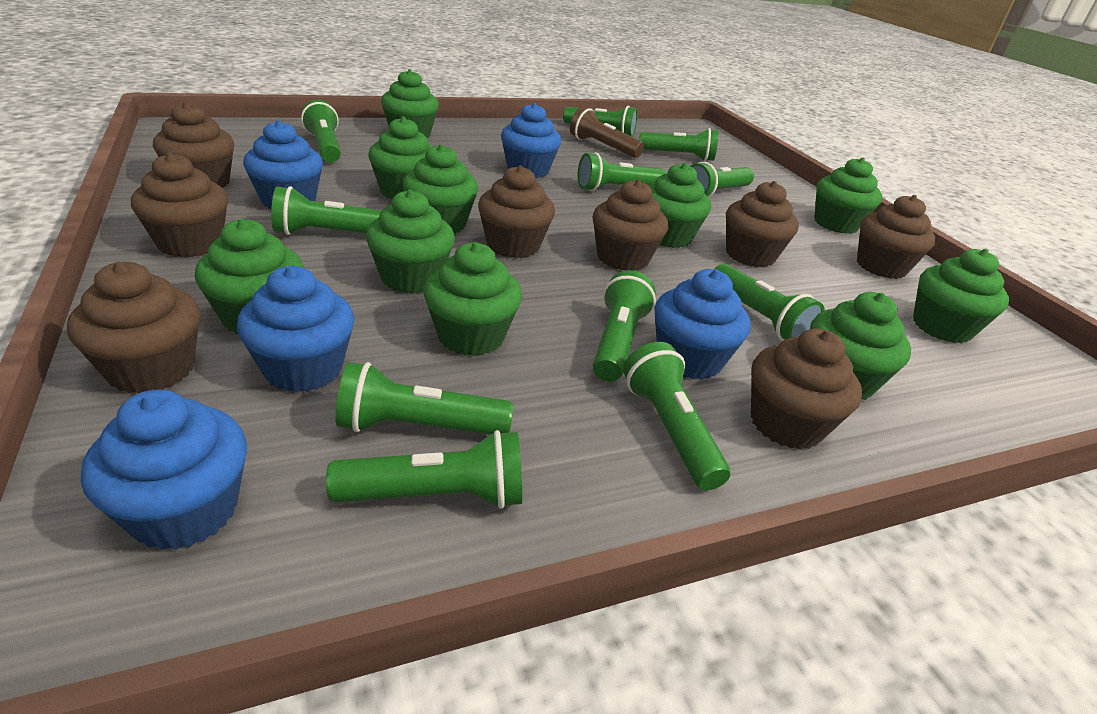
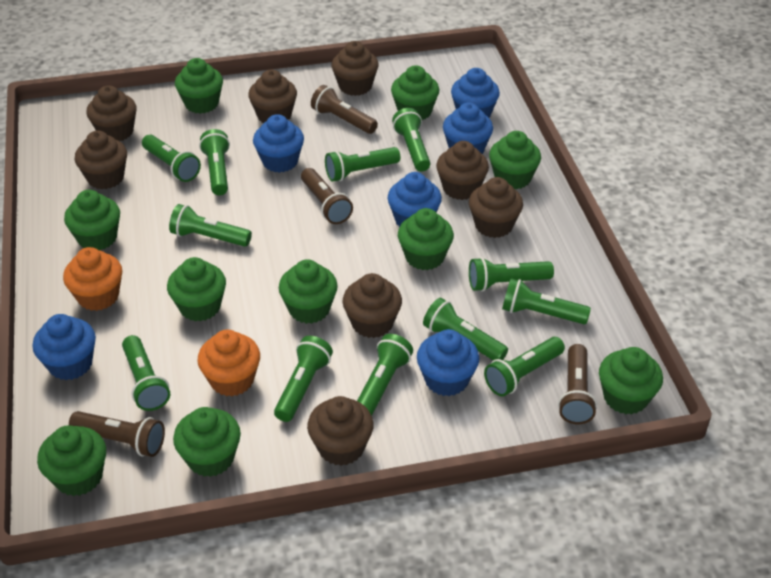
blue cupcake: [81,390,247,550] [237,266,354,392] [243,120,323,209] [501,103,561,178] [654,269,751,380] = 5 -> [32,314,96,380] [253,114,304,173] [387,172,442,227] [417,329,479,396] [443,102,493,154] [451,68,500,118] = 6
brown flashlight: [570,107,644,158] = 1 -> [69,411,165,457] [301,168,353,224] [311,85,378,134] [558,344,597,424] = 4
green flashlight: [271,186,382,235] [301,100,341,162] [326,430,522,509] [335,362,513,435] [563,106,638,137] [578,153,666,191] [593,270,656,382] [623,342,730,490] [639,128,718,161] [690,162,754,198] [715,264,825,341] = 11 -> [122,335,170,411] [142,135,201,182] [169,204,252,247] [199,129,230,195] [274,336,333,422] [325,147,401,182] [357,334,413,416] [392,108,430,172] [423,298,508,360] [469,257,554,292] [484,337,565,396] [502,278,591,324] = 12
orange cupcake: none = 0 -> [63,247,122,311] [197,330,260,397] = 2

